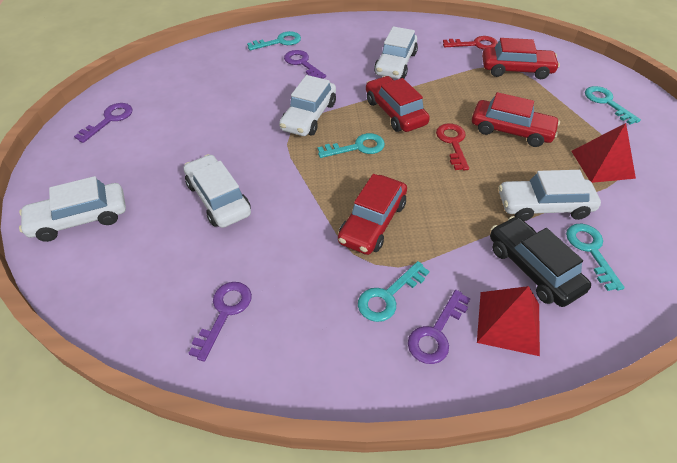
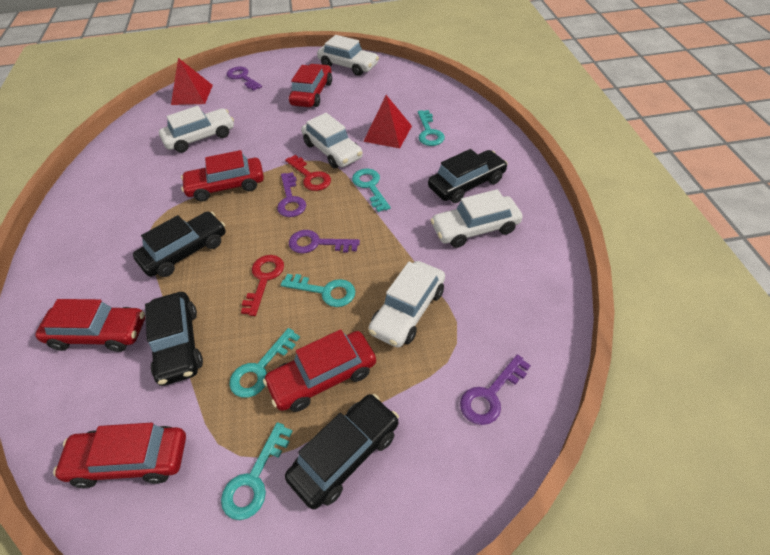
black car: [490,216,591,307] = 1 -> [133,211,225,277] [145,292,203,386] [285,394,399,509] [428,149,508,203] = 4
red car: [338,174,407,255] [366,76,430,132] [472,92,560,147] [482,38,560,79] = 4 -> [35,299,145,352] [53,423,186,488] [181,150,264,202] [263,329,376,412] [289,64,332,107] = 5

